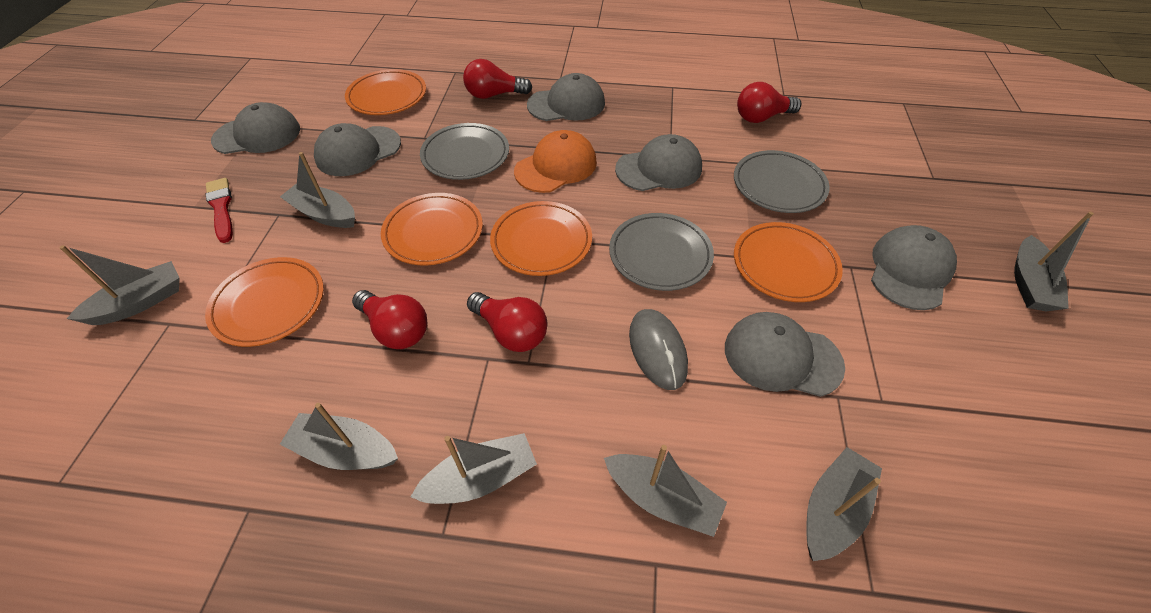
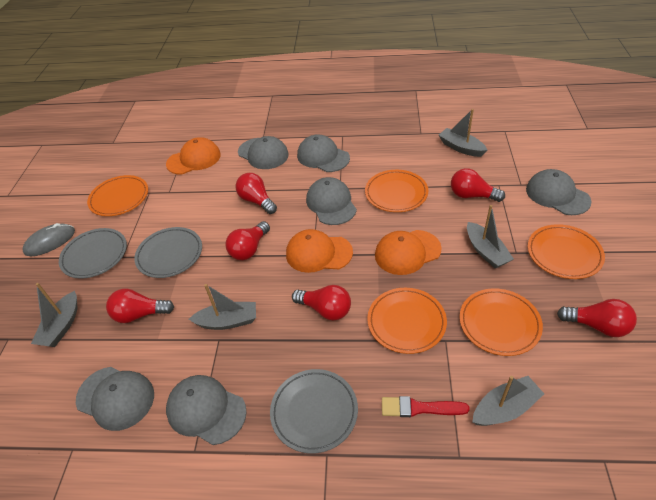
grey boat: [59,245,180,325] [280,152,355,228] [280,403,398,470] [411,433,537,504] [604,445,727,537] [806,447,882,561] [1014,212,1094,311] = 7 -> [31,283,77,347] [189,284,256,330] [439,109,487,157] [467,205,514,268] [472,376,544,426] = 5
orange cap: [514,130,597,193] = 1 -> [166,137,221,175] [286,229,353,273] [375,230,442,275] = 3
red light bulb: [352,290,427,349] [463,59,532,99] [467,292,547,352] [737,82,801,123] = 4 -> [106,289,174,323] [225,221,270,260] [236,173,277,214] [292,285,351,321] [451,168,505,202] [557,299,637,337] = 6

